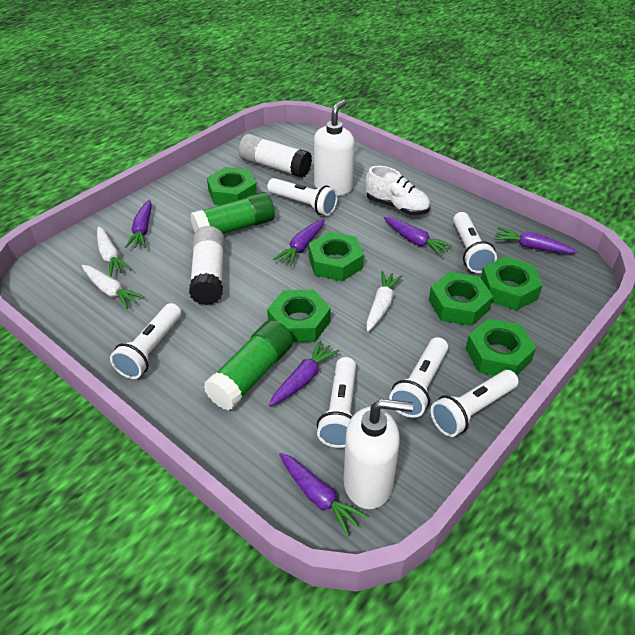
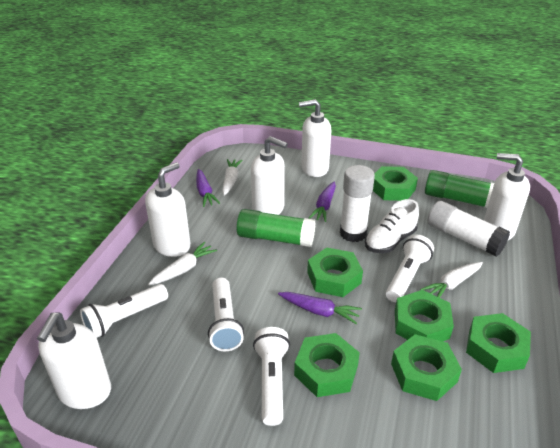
purple carrot: [125,200,152,248] [269,340,340,407] [273,219,325,266] [279,453,368,536] [384,217,453,256] [494,227,578,254] = 6 -> [196,169,220,207] [278,292,362,324] [309,182,336,222] = 3
white flashlight: [110,303,181,379] [267,178,338,216] [317,357,356,448] [389,337,448,418] [431,370,518,437] [453,212,497,273] = 6 -> [80,284,168,337] [208,277,244,351] [253,327,290,426] [386,235,434,302] = 4
white soap dispenser: [314,100,355,196] [343,399,413,509] = 2 -> [37,313,111,409] [145,162,191,257] [251,136,288,215] [299,99,332,177] [484,153,530,240] = 5

